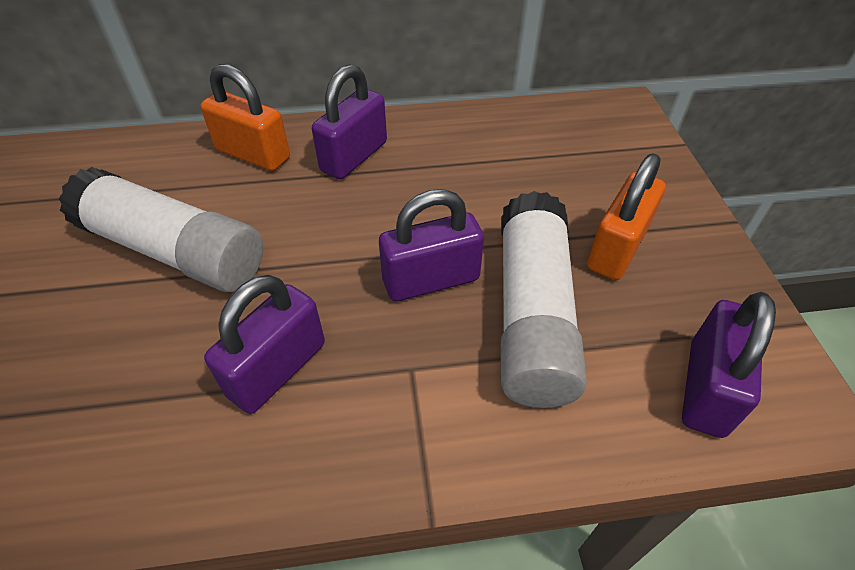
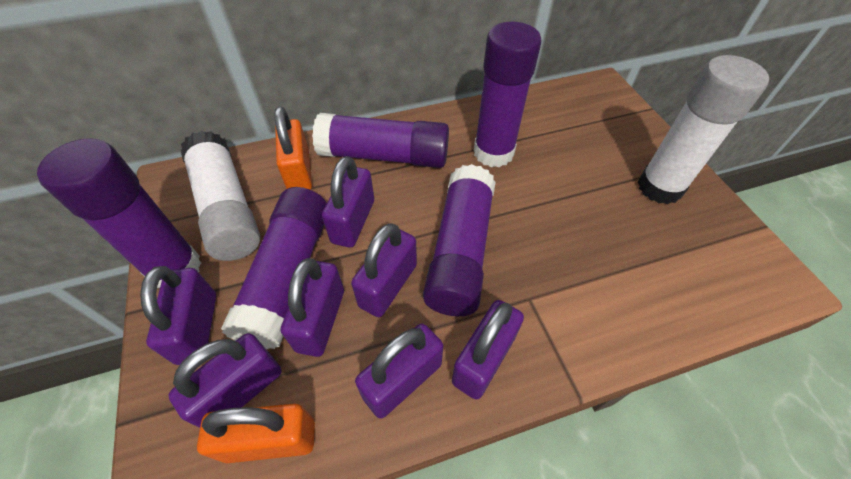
purple glue stick: none = 0 -> [37,138,201,288] [221,187,327,349] [312,113,449,168] [423,164,495,316] [474,22,542,167] = 5
purple padlock: [204,275,325,414] [312,64,387,179] [379,189,484,301] [682,292,776,438] = 4 -> [140,266,216,365] [168,333,282,428] [281,258,344,357] [322,156,374,248] [351,223,417,317] [355,323,443,418] [452,300,524,400] = 7

